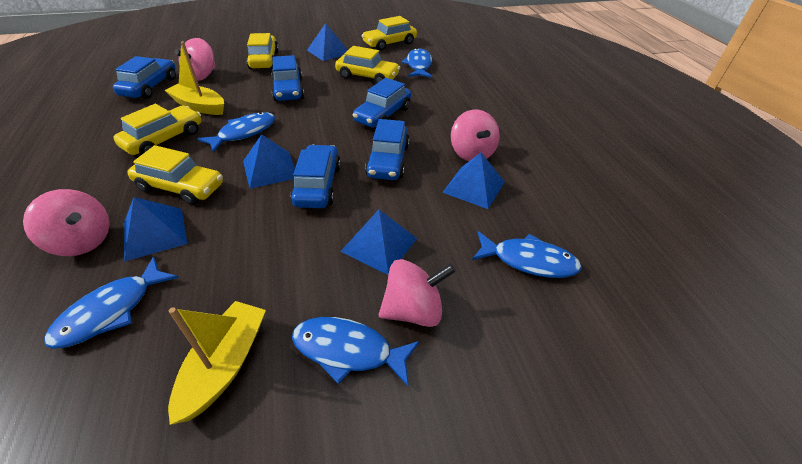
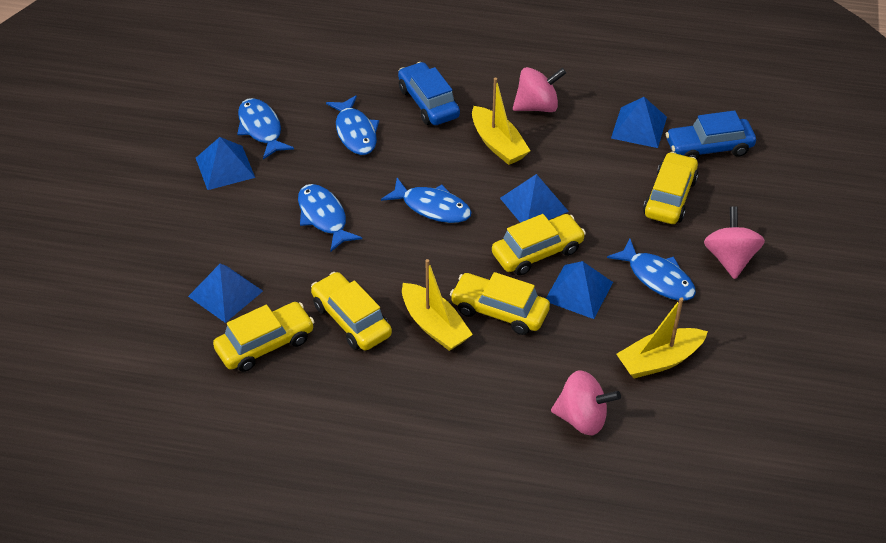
blue car: [113,56,176,99] [271,55,304,101] [290,145,341,208] [353,78,411,128] [365,119,410,180] = 5 -> [398,62,460,125] [666,110,756,160] = 2
pink spinning top: [23,189,110,256] [174,38,216,81] [379,259,456,327] [451,109,500,161] = 4 -> [513,67,566,112] [551,370,621,435] [704,206,765,279] = 3
yellow boat: [164,41,224,115] [168,301,266,425] = 2 -> [402,259,473,351] [472,78,531,165] [616,297,708,379] = 3

